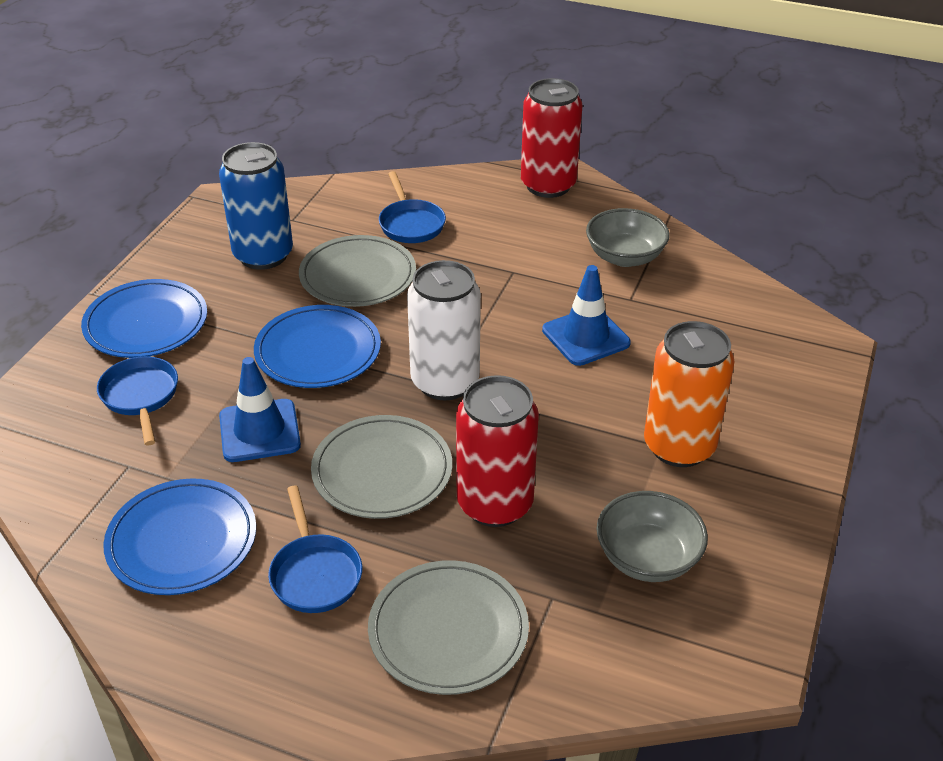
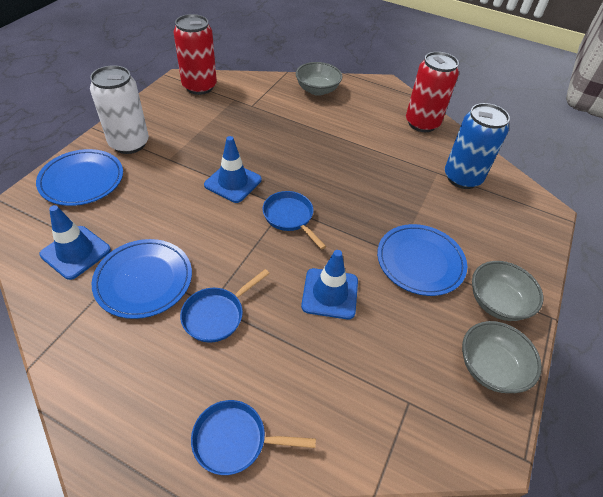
blue traffic cone: [219,357,301,462] [542,265,631,366] = 2 -> [39,205,111,280] [204,136,262,203] [301,250,358,319] = 3
grey bowl: [586,208,670,267] [596,491,708,582] = 2 -> [296,62,343,96] [462,321,542,393] [472,261,543,321] = 3
grey plate: [299,235,416,307] [311,415,452,519] [368,560,529,695] = 3 -> none = 0
orange can: [644,321,734,467] = 1 -> none = 0

